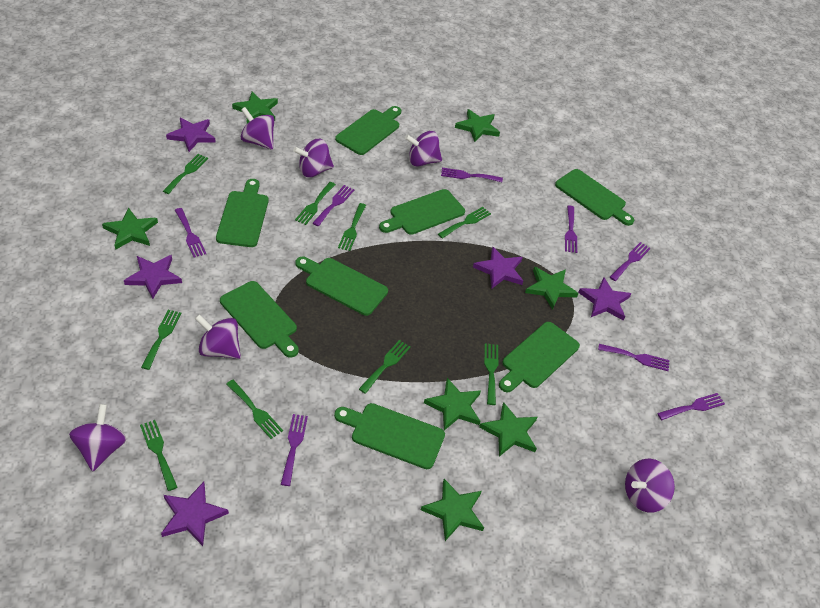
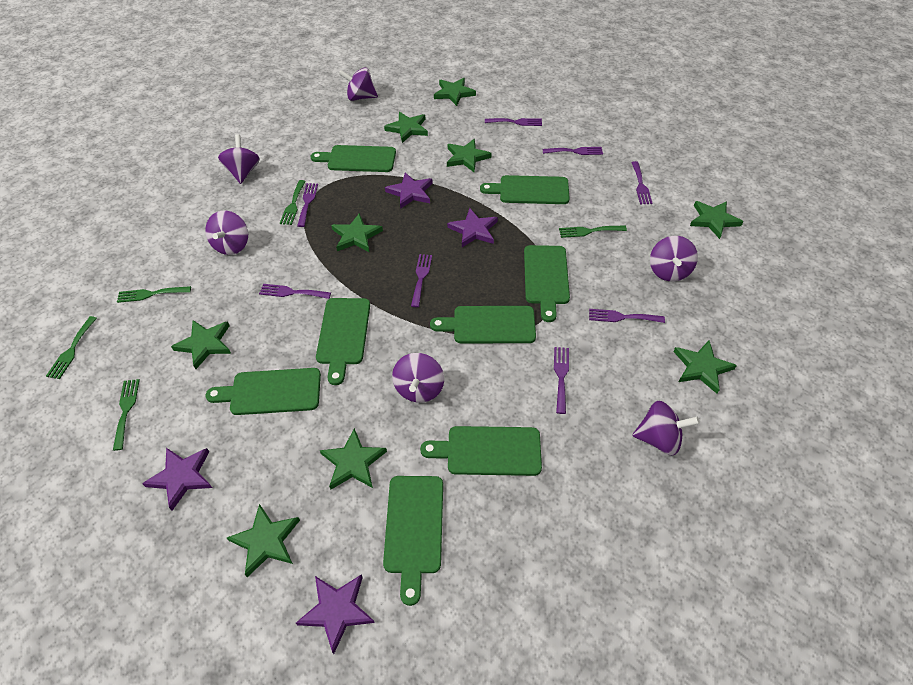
green fork: [140,420,177,491] [141,310,181,370] [163,154,208,194] [226,380,283,439] [295,182,336,225] [338,203,366,251] [359,340,411,394] [438,207,491,239] [484,343,498,405] = 9 -> [46,316,97,379] [113,379,140,451] [117,286,191,303] [280,180,306,225] [559,226,627,238] = 5
green star: [102,208,158,250] [232,92,278,124] [421,479,484,541] [424,378,481,431] [455,109,500,142] [479,402,537,457] [525,267,579,310] = 7 -> [171,320,231,369] [227,504,300,577] [320,428,387,490] [331,213,383,252] [384,112,428,143] [434,78,476,106] [447,139,491,172] [673,340,737,394] [690,201,743,239] = 9
purple star: [124,255,182,299] [161,482,229,546] [166,117,216,152] [473,247,523,289] [578,277,631,321] = 5 -> [142,448,212,510] [296,574,375,654] [385,172,433,209] [447,208,498,247] = 4

